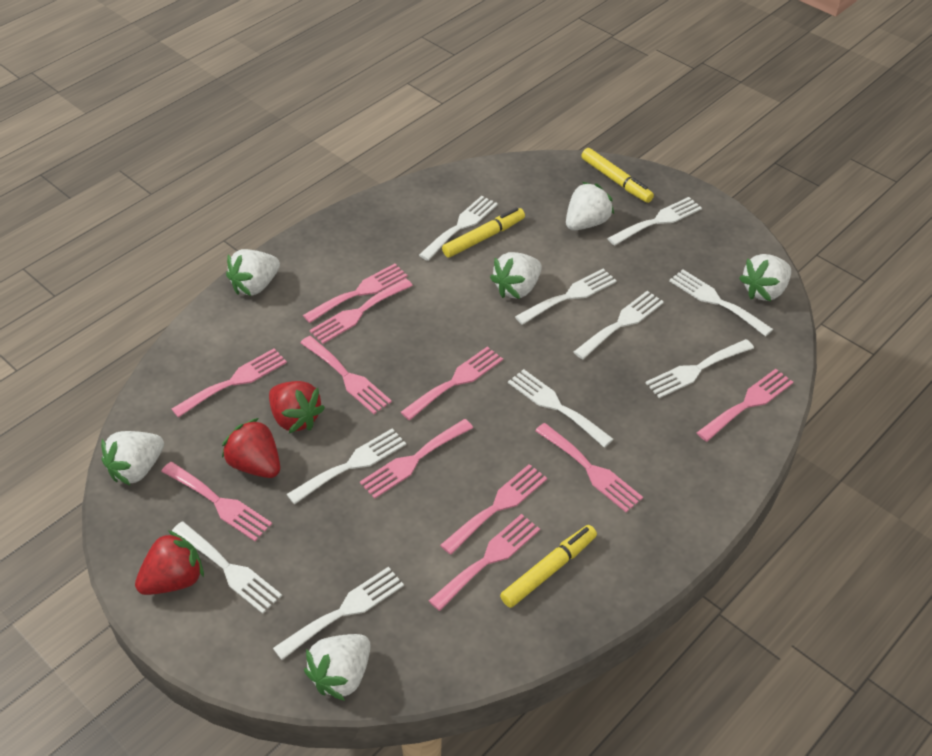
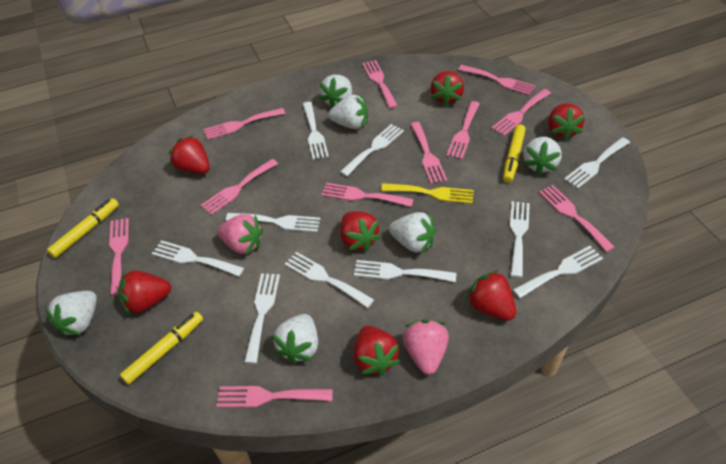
pink strawberry: none = 0 -> [217,214,263,255] [403,319,449,375] = 2
red strawberry: [135,530,204,595] [222,418,280,478] [269,381,325,433] = 3 -> [118,270,171,315] [169,135,210,174] [340,211,381,252] [354,326,401,376] [431,71,464,106] [466,270,516,321] [548,103,586,141] = 7
yellow fork: none = 0 -> [381,183,474,204] = 1

